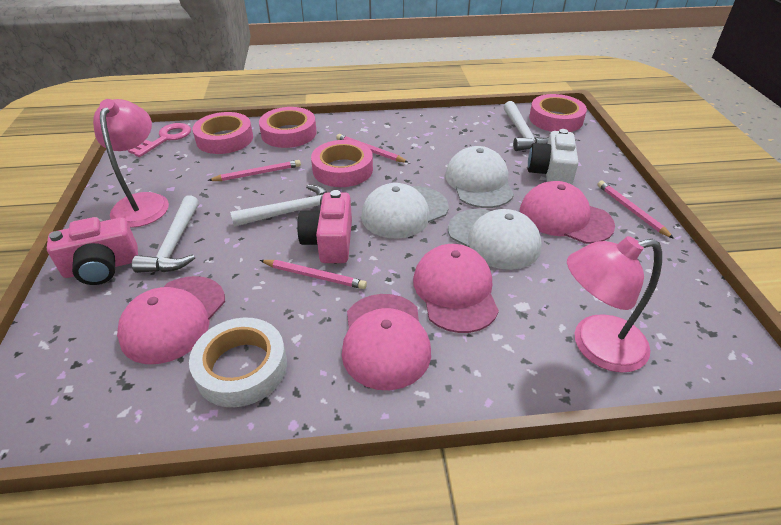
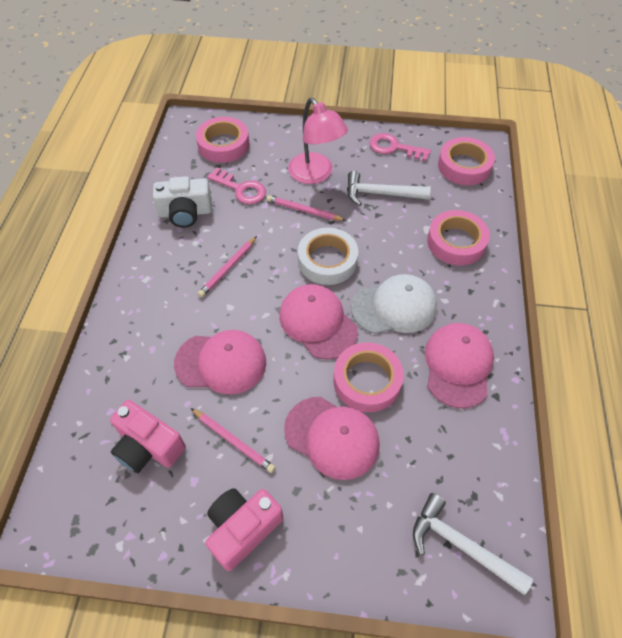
pink key: [128,123,191,157] = 1 -> [207,168,266,204] [370,133,431,161] = 2
pink lamp: [93,99,169,228] [567,236,662,372] = 2 -> [288,98,348,184] = 1
pink pencil: [208,160,301,181] [260,260,367,289] [336,134,408,163] [598,181,674,239] = 4 -> [191,408,276,473] [198,236,257,297] [266,195,346,221] = 3
white cap: [361,183,448,239] [445,146,514,208] [448,209,542,270] = 3 -> [351,274,437,334] = 1
white hammer: [132,195,199,273] [230,185,327,227] [504,101,549,151] = 3 -> [347,171,431,206] [413,493,533,595] = 2

